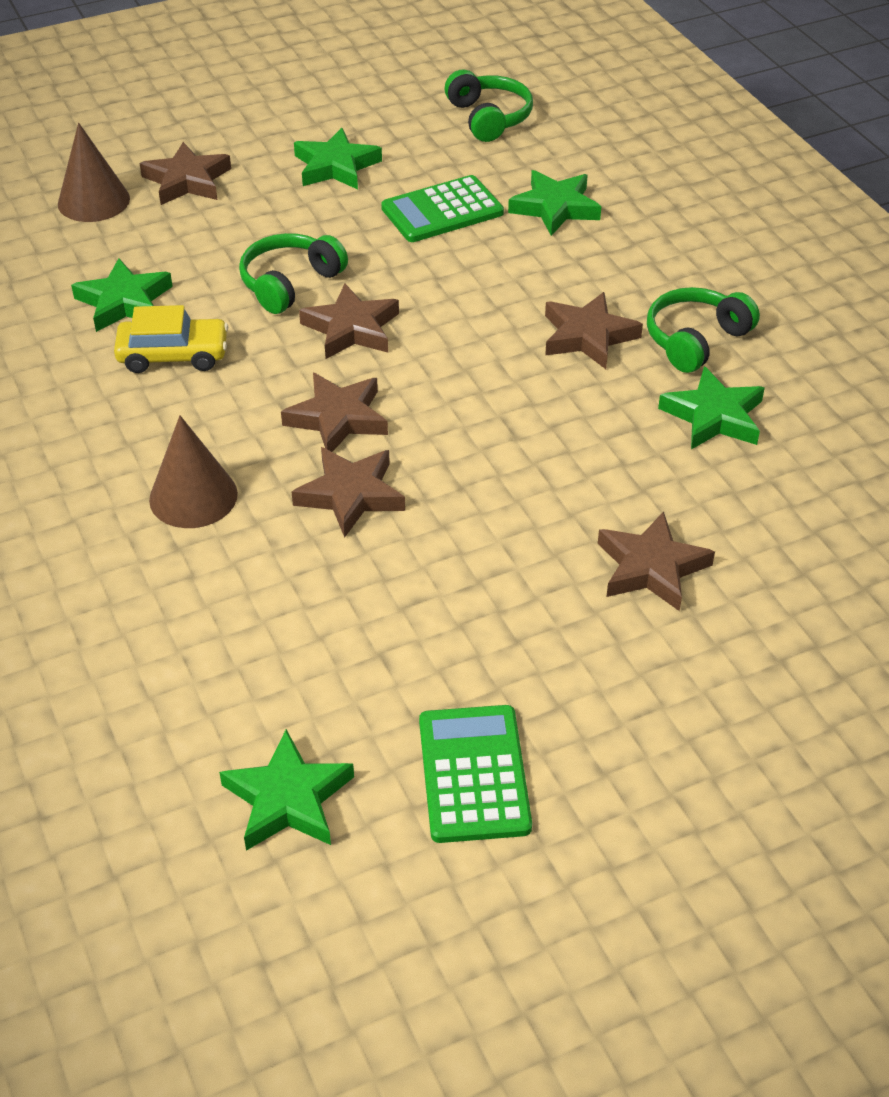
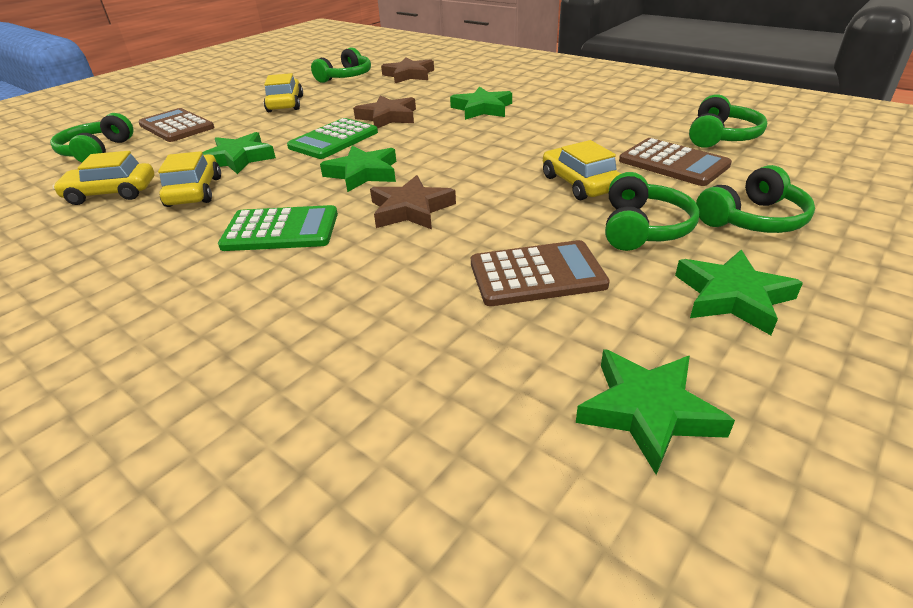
brown calculator: none = 0 -> [138,108,214,142] [471,240,610,306] [619,138,732,186] = 3
brown cone: [58,123,130,222] [149,416,238,528] = 2 -> none = 0
brown star: [139,142,231,205] [281,373,388,452] [292,447,405,538] [299,283,399,359] [545,292,643,369] [598,511,715,611] = 6 -> [353,95,416,129] [370,175,456,229] [381,57,434,83] = 3
green headphones: [239,233,348,314] [445,69,533,142] [647,287,760,373] = 3 -> [50,113,133,163] [311,47,371,83] [605,172,700,251] [689,94,767,148] [696,165,815,233] = 5
yellow car: [114,305,228,373] = 1 -> [52,151,155,205] [158,151,221,207] [264,73,303,112] [543,140,621,200] = 4

